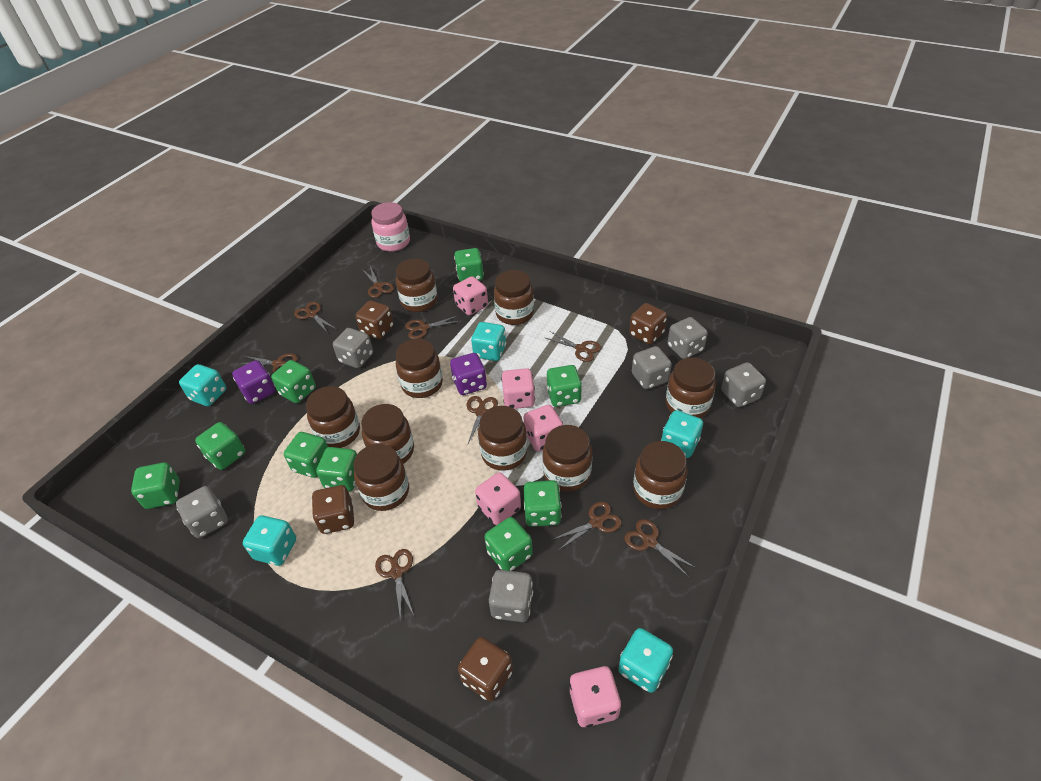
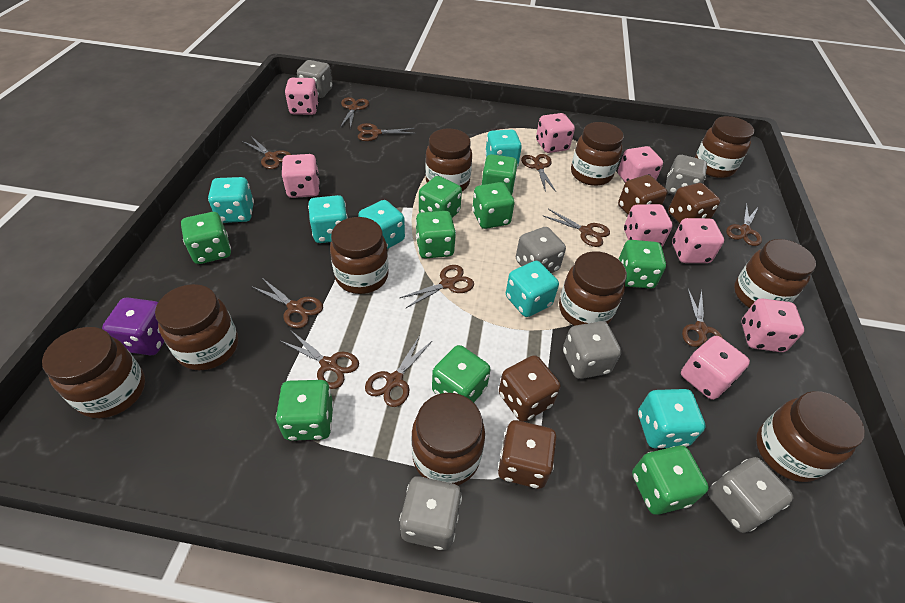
brown scissors: [240,353,298,372] [294,302,336,333] [362,266,394,298] [375,549,414,621] [405,315,460,339] [467,396,498,443] [546,331,601,362] [551,502,622,550] [624,519,697,577] = 9 -> [242,136,292,169] [251,278,323,328] [281,331,359,389] [340,97,369,129] [357,123,416,141] [365,335,433,407] [400,265,474,308] [521,154,556,192] [542,209,610,247] [682,288,723,347] [726,203,762,246] = 11
pink dice: [453,276,488,315] [475,472,521,525] [501,368,535,409] [523,405,563,451] [569,666,621,727] = 5 -> [282,154,320,198] [285,78,319,115] [536,113,575,153] [618,146,663,183] [624,204,673,246] [672,218,724,263] [681,336,750,400] [741,298,804,352] = 8
pink jar: [371,202,410,252] = 1 -> none = 0
purple dice: [232,360,276,404] [450,353,487,395] = 2 -> [102,298,164,355] = 1
turquoise dice: [179,364,226,406] [243,515,296,566] [471,322,506,361] [618,628,673,693] [661,410,703,458] = 5 -> [208,177,254,223] [308,195,348,243] [358,200,405,249] [485,130,522,165] [506,261,559,317] [638,389,706,448] = 6

